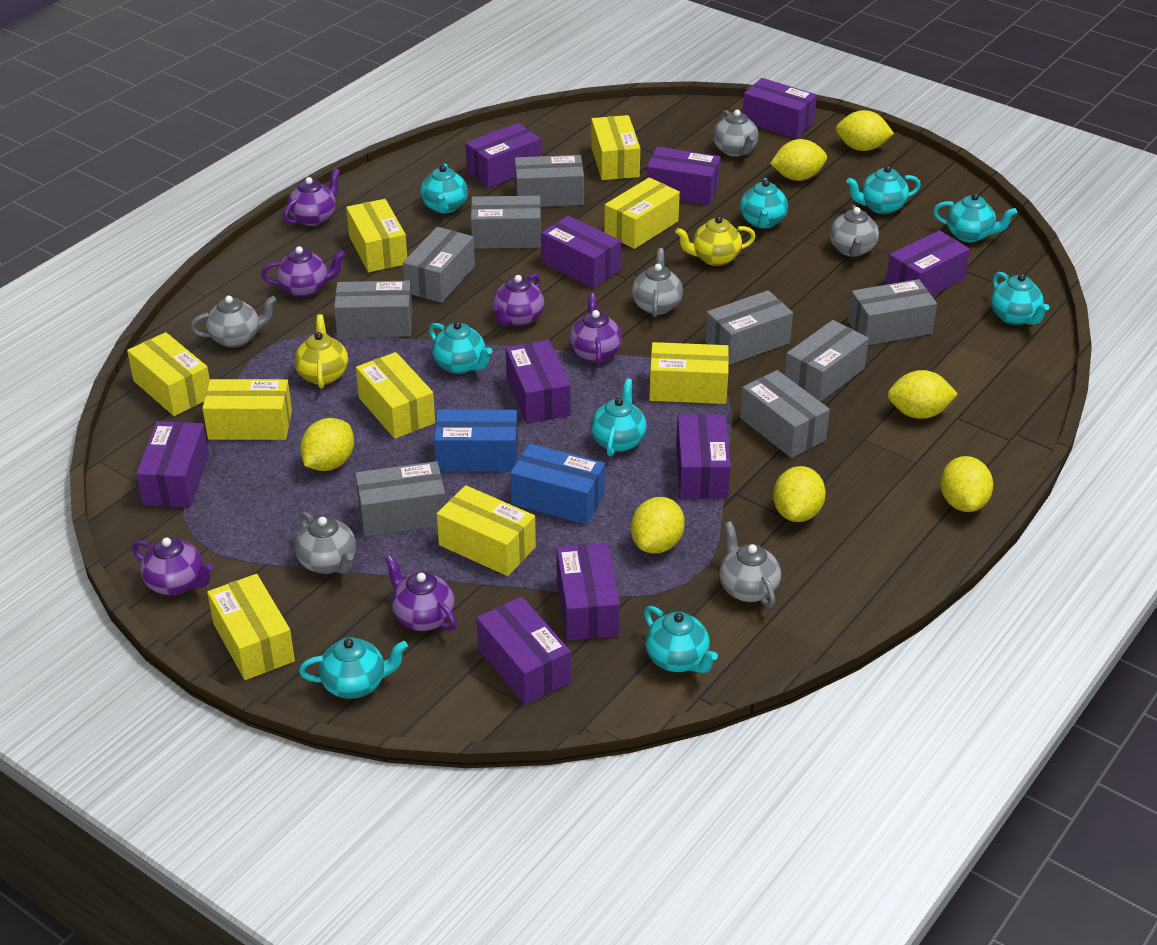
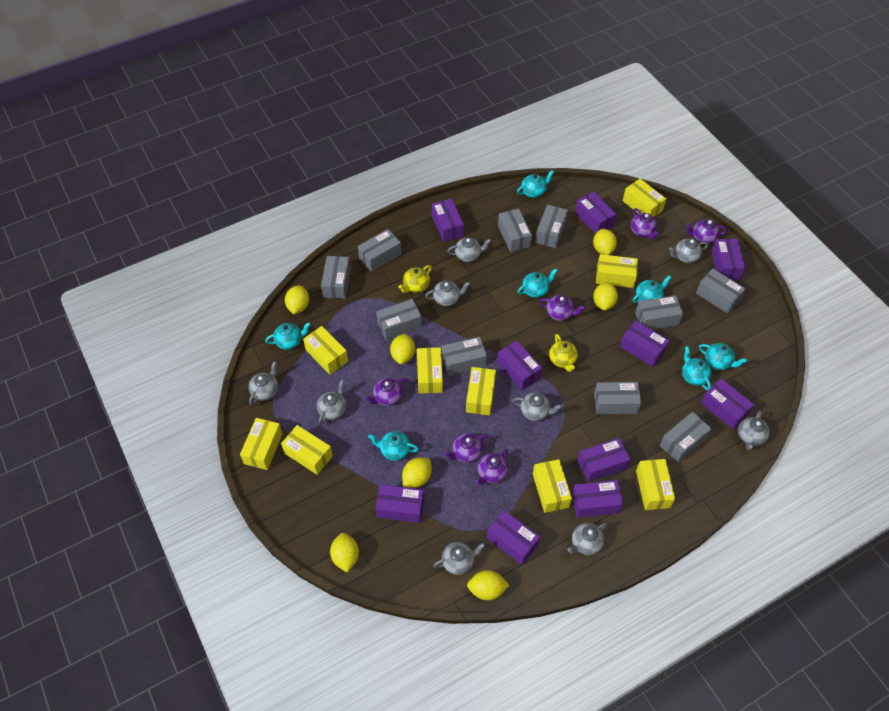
blue box: [434,410,518,472] [510,443,605,525] = 2 -> none = 0
grey box: [334,281,412,338] [355,461,446,536] [403,227,475,303] [471,196,541,249] [515,155,584,207] [705,290,793,365] [740,370,830,458] [785,320,869,402] [848,279,937,345] = 9 -> [321,256,351,299] [358,229,402,272] [376,299,422,340] [442,337,487,376] [498,209,532,252] [535,205,568,248] [594,382,641,414] [635,295,683,330] [660,412,712,463] [696,269,746,314] = 10
grey teapot: [190,296,276,348] [295,512,356,574] [632,248,683,317] [713,110,759,157] [719,521,781,608] [829,205,879,257] = 6 -> [249,361,278,405] [317,380,346,425] [425,281,470,306] [433,542,485,575] [447,237,491,262] [513,392,562,421] [567,522,608,555] [669,238,709,263] [738,410,770,450] = 9
turquoise teapot: [299,637,408,699] [420,164,468,214] [429,321,492,374] [590,378,647,457] [644,606,718,673] [740,178,788,229] [847,166,921,214] [933,193,1017,242] [991,272,1049,325] = 9 -> [265,322,311,350] [368,431,419,461] [517,170,554,198] [517,268,558,298] [633,275,672,303] [682,346,712,390] [699,343,747,370] = 7

